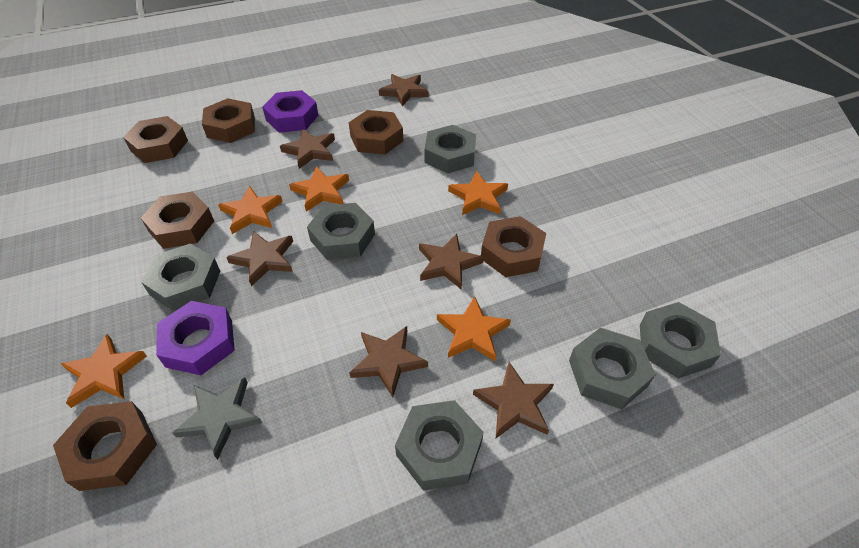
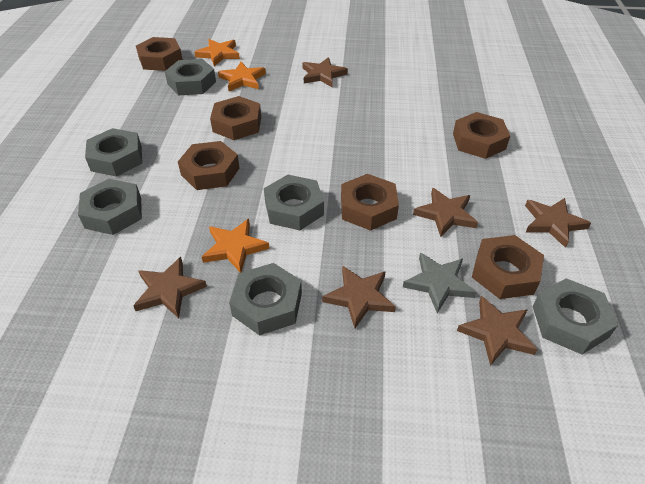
orange star: [61,334,147,408] [218,186,283,234] [289,166,349,212] [437,296,511,361] [448,171,508,215] = 5 -> [194,39,240,66] [202,219,270,273] [218,62,266,91] = 3
purple nut: [156,301,235,375] [262,90,319,133] = 2 -> none = 0

